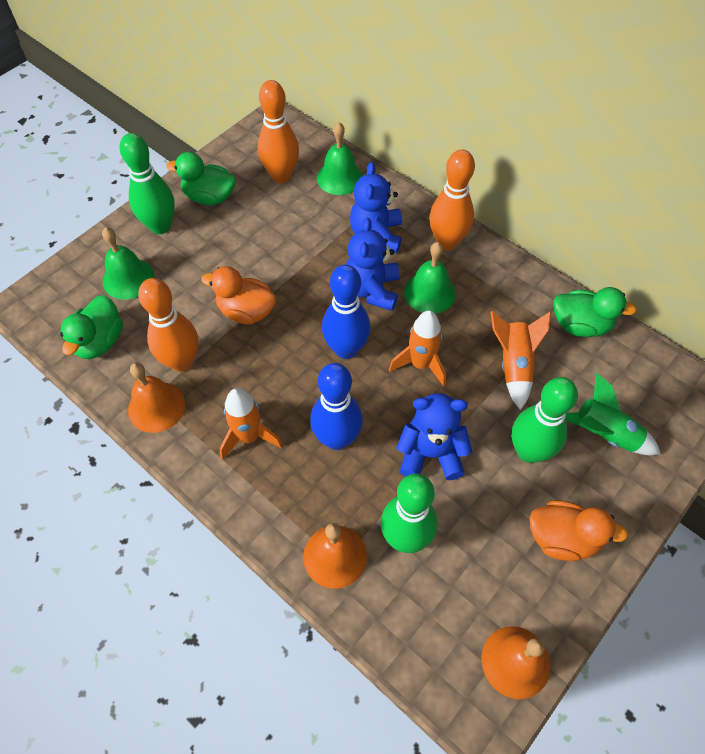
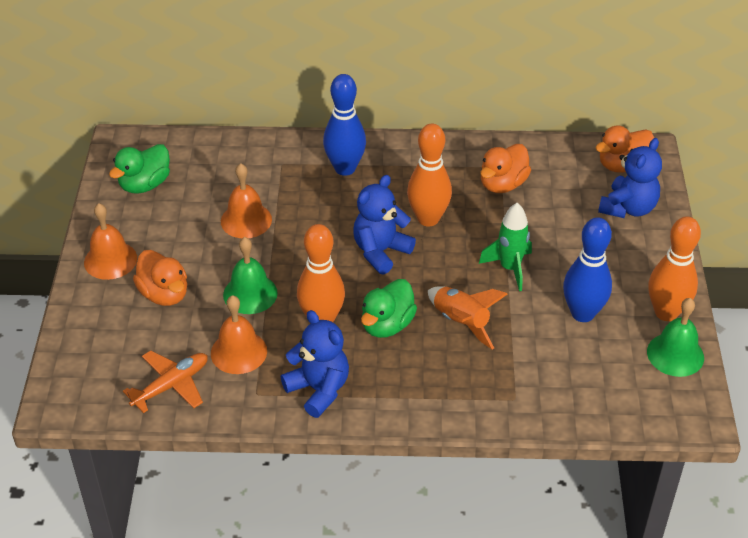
green bell: [102,227,154,299] [317,122,363,195] [404,242,456,314] = 3 -> [223,237,278,314] [647,298,704,377] = 2
green bowling pin: [119,133,175,234] [381,474,438,553] [512,377,578,463] = 3 -> none = 0
green duck: [60,295,123,359] [167,152,236,205] [554,287,637,337] = 3 -> [109,144,170,194] [361,279,417,338] = 2
orange duck: [201,266,277,324] [529,500,628,561] = 2 -> [133,250,187,306] [480,144,531,193] [595,125,654,173] = 3
orange plane: none = 0 -> [123,350,208,413] = 1
orange rocket: [219,388,282,460] [389,310,446,387] [491,311,551,410] = 3 -> [428,286,507,349] = 1

